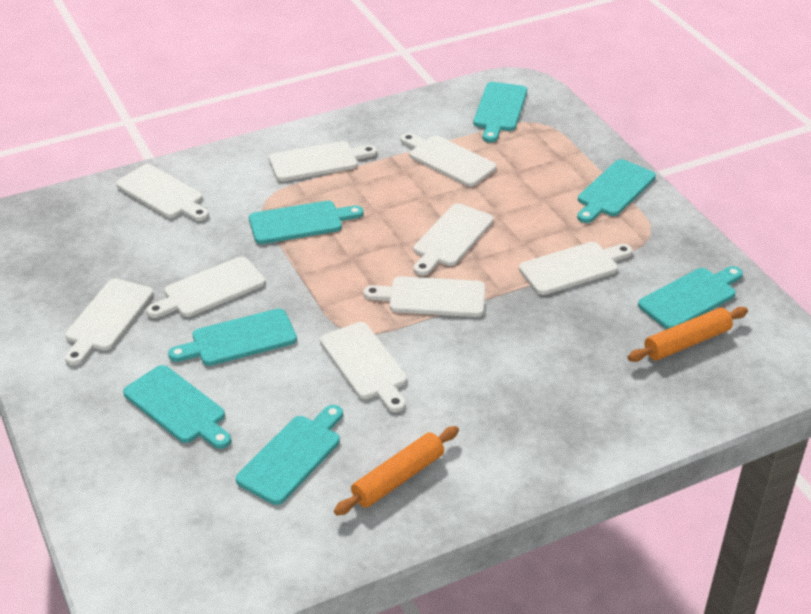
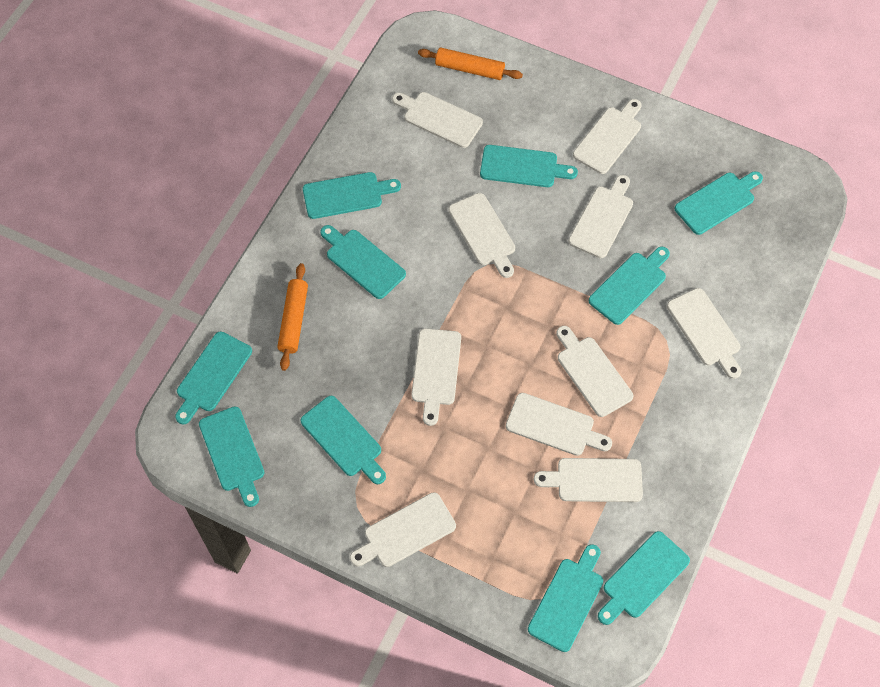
turquoise cutting board: [123,365,231,449] [168,309,297,366] [236,405,343,505] [249,201,364,244] [474,82,527,142] [577,159,656,223] [638,266,743,329] = 7 -> [175,332,252,425] [199,406,265,507] [301,396,386,484] [303,172,401,219] [320,225,406,299] [480,145,578,187] [528,544,603,652] [589,247,670,325] [598,531,690,625] [675,171,763,235] = 10
white cutting board: [65,279,153,365] [116,164,209,221] [146,257,266,318] [269,141,377,181] [320,322,407,412] [363,276,486,317] [400,133,497,187] [414,203,494,276] [519,242,632,295] = 9 -> [350,492,456,567] [392,92,483,148] [411,328,461,426] [448,193,515,278] [506,393,612,456] [534,458,643,502] [557,326,633,417] [569,175,633,258] [573,99,642,174] [667,288,741,379] = 10

